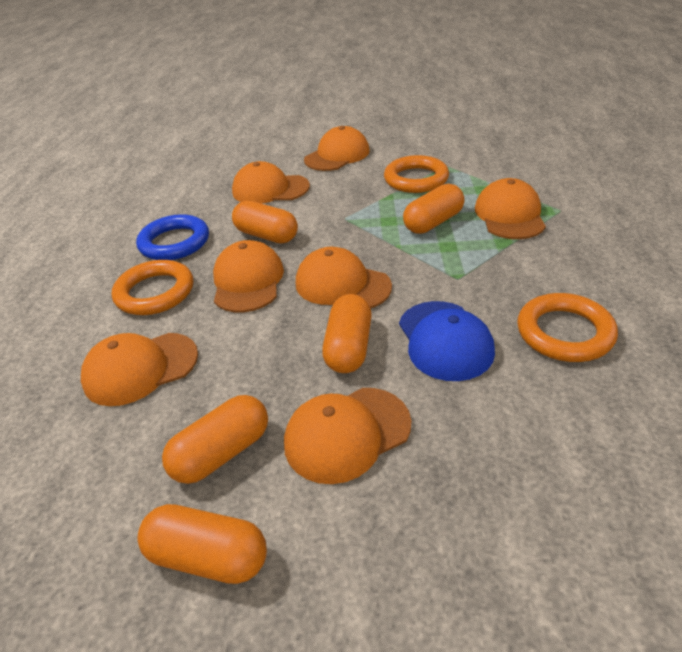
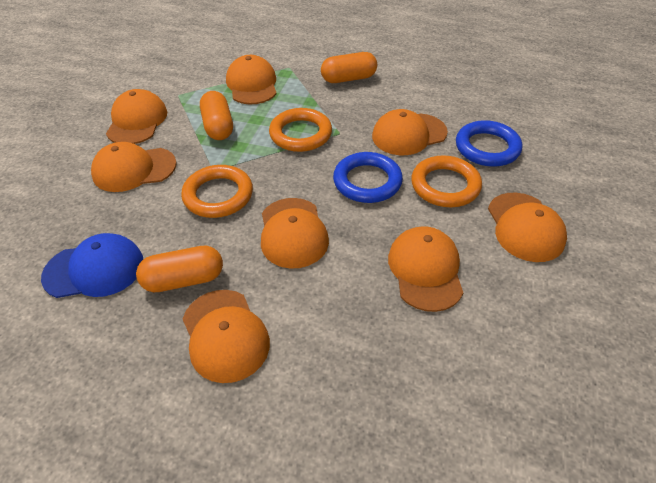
blue ring: [136,214,209,260] = 1 -> [333,152,403,203] [456,120,522,167] = 2
orange cap: [81,333,198,406] [213,240,284,312] [232,161,310,204] [284,388,411,484] [296,247,392,308] [304,126,370,171] [475,178,546,239] = 7 -> [91,142,177,192] [106,89,167,144] [183,290,270,383] [226,55,277,105] [261,198,329,269] [372,109,448,155] [388,226,463,312] [488,193,567,262] = 8
orange capsule: [137,504,267,584] [162,395,268,484] [232,201,298,243] [322,294,372,373] [403,184,465,234] = 5 -> [136,246,223,292] [200,91,233,140] [321,52,377,83] = 3

